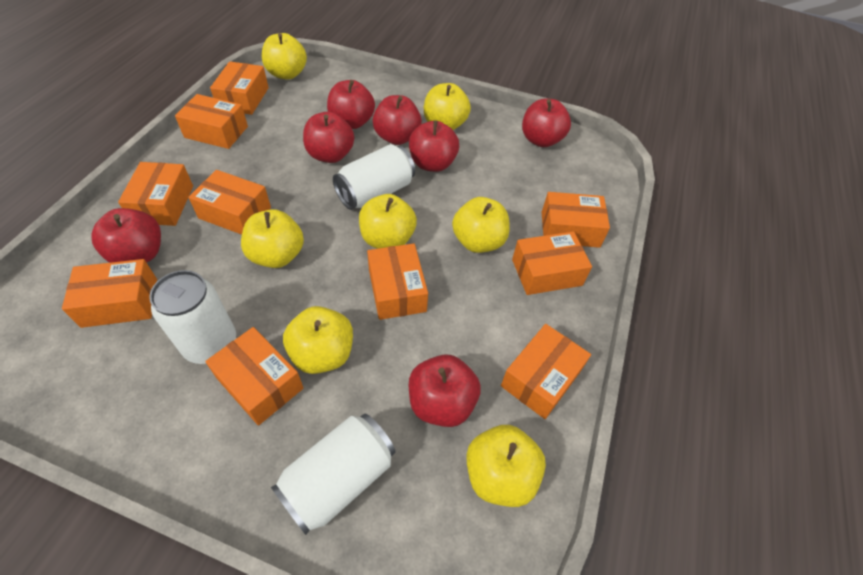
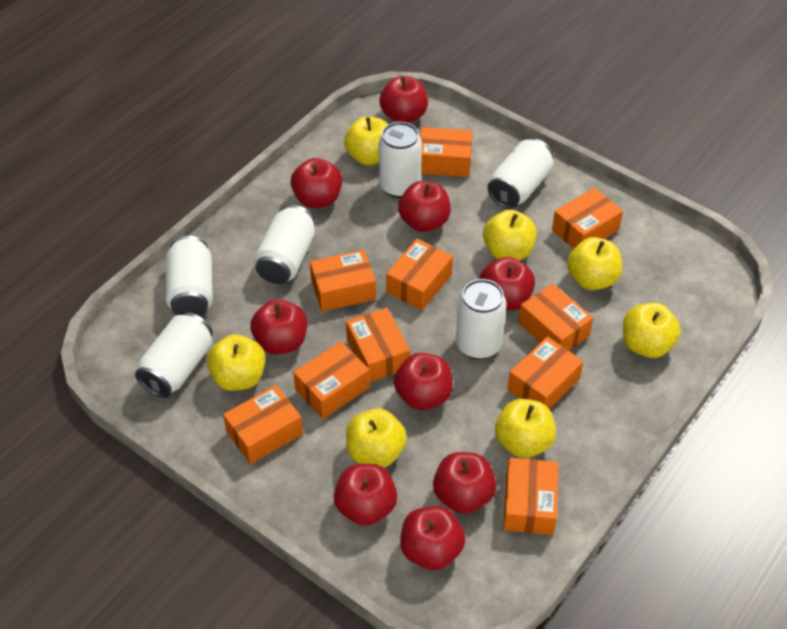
red apple: [91,208,161,263] [303,112,354,163] [327,80,375,129] [373,95,422,145] [409,120,459,172] [409,354,481,427] [522,99,571,147] = 7 -> [250,299,307,355] [291,158,342,208] [333,464,397,526] [380,76,428,123] [394,353,453,410] [398,181,451,232] [400,506,465,570] [433,452,496,514] [479,257,535,310] = 9
white can: [149,270,236,364] [271,413,395,535] [333,144,415,210] = 3 -> [135,312,213,398] [166,236,213,316] [254,205,316,284] [379,122,422,198] [456,279,506,360] [487,139,554,209] = 6

